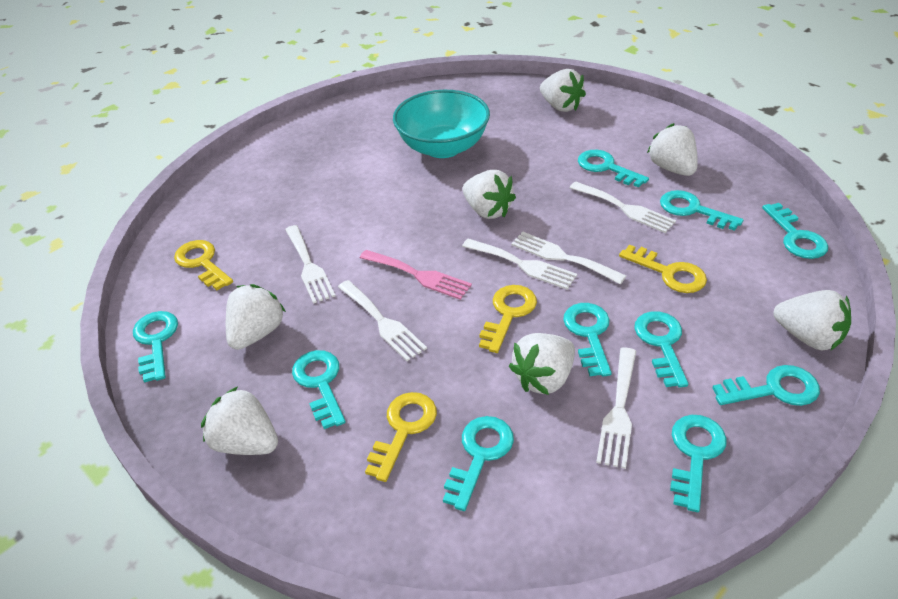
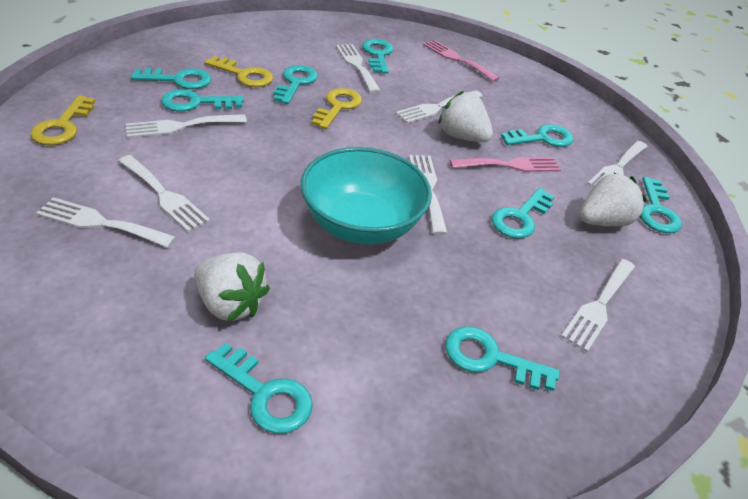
pink fork: [360,250,472,300] = 1 -> [423,40,500,82] [450,157,561,172] = 2
turquoise key: [133,311,178,383] [292,350,346,429] [443,416,514,511] [563,303,612,377] [578,150,649,187] [634,311,688,388] [660,190,743,231] [670,415,727,512] [712,365,820,406] [762,203,828,259] = 10 -> [131,68,211,89] [161,89,244,112] [205,343,313,434] [274,65,318,104] [362,39,393,74] [445,326,560,391] [491,188,555,238] [501,124,574,147] [641,177,682,233] = 9
white fork: [285,225,336,304] [338,280,427,361] [462,239,577,290] [511,232,626,284] [570,182,676,233] [596,347,636,469] = 6 -> [36,197,176,248] [118,155,210,232] [126,114,247,138] [336,44,381,93] [395,91,483,123] [409,155,448,235] [561,259,635,352] [588,141,648,187] = 8
white strawberry: [201,387,278,455] [226,284,286,350] [462,170,516,219] [509,333,575,395] [540,69,586,112] [647,123,698,176] [773,290,851,350] = 7 -> [194,252,270,322] [438,91,493,142] [580,173,647,226] = 3
yellow key: [174,240,233,290] [365,392,437,482] [479,285,537,353] [619,245,707,293] = 4 -> [30,95,95,145] [205,56,273,87] [312,88,362,129] = 3

